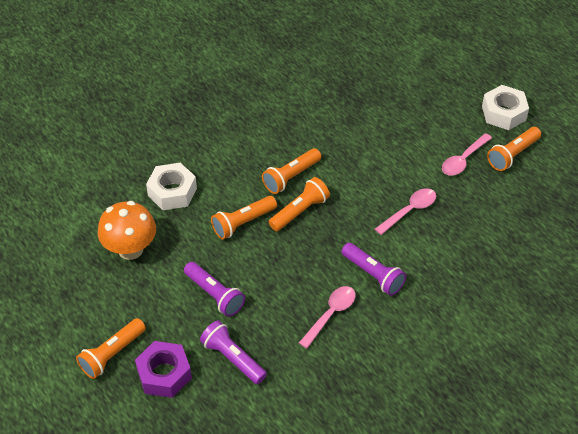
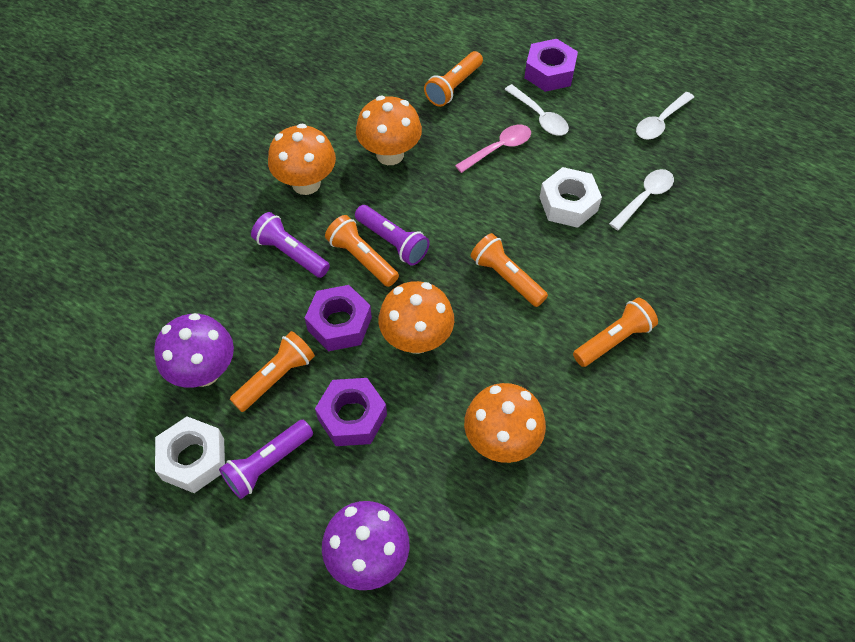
orange mushroom: [98,201,156,260] = 1 -> [268,123,336,195] [356,96,422,165] [379,281,454,354] [464,383,546,463] = 4
pink spoon: [299,286,356,349] [375,188,436,235] [442,133,492,176] = 3 -> [455,125,531,173] = 1
purple mushroom: none = 0 -> [154,313,234,388] [322,501,410,590] = 2
purple nut: [135,341,192,398] = 1 -> [305,285,372,351] [315,378,387,446] [524,39,578,92] = 3
white spoon: none = 0 -> [504,84,569,136] [609,169,674,230] [636,92,694,140] = 3

